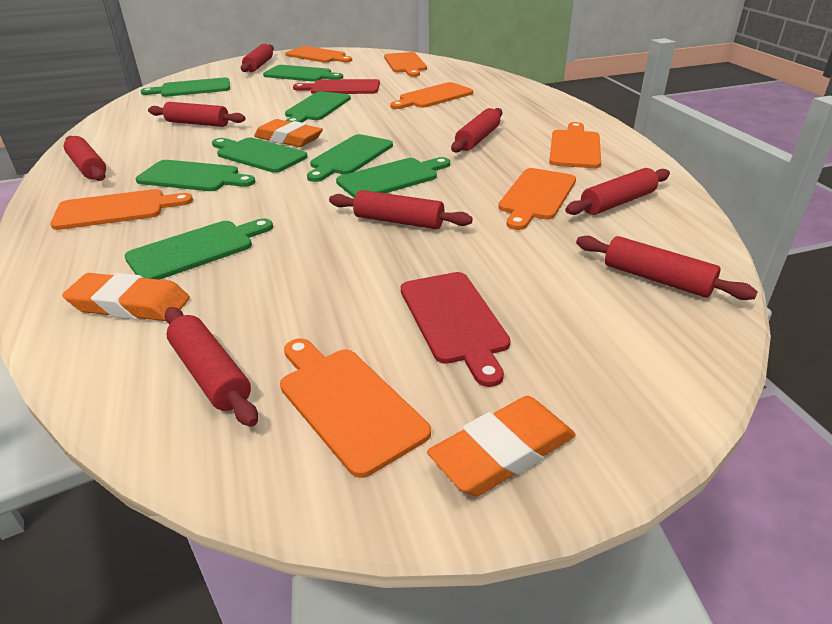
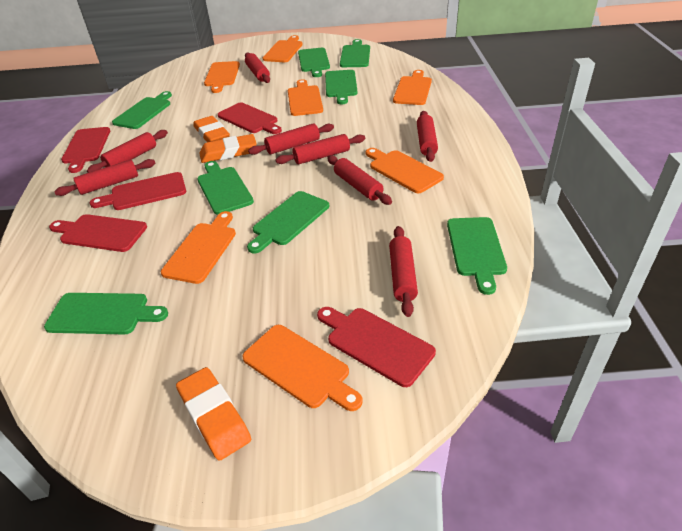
red cutting board: [293,79,380,94] [401,272,511,387] = 2 -> [49,214,147,252] [61,127,110,173] [90,172,186,210] [218,103,282,134] [317,307,436,387] = 5

